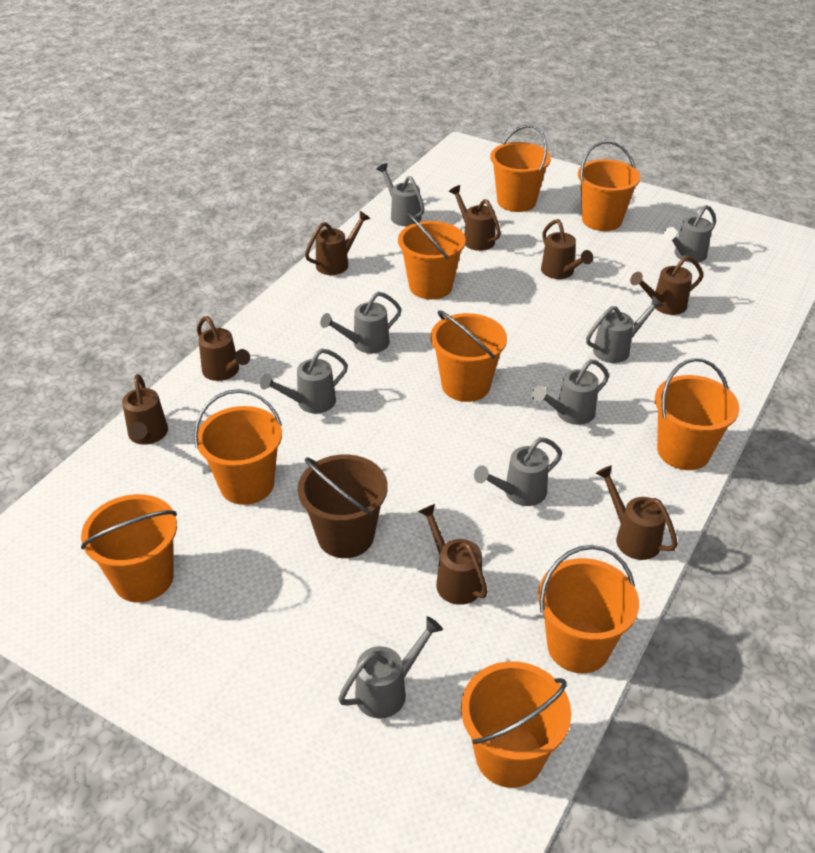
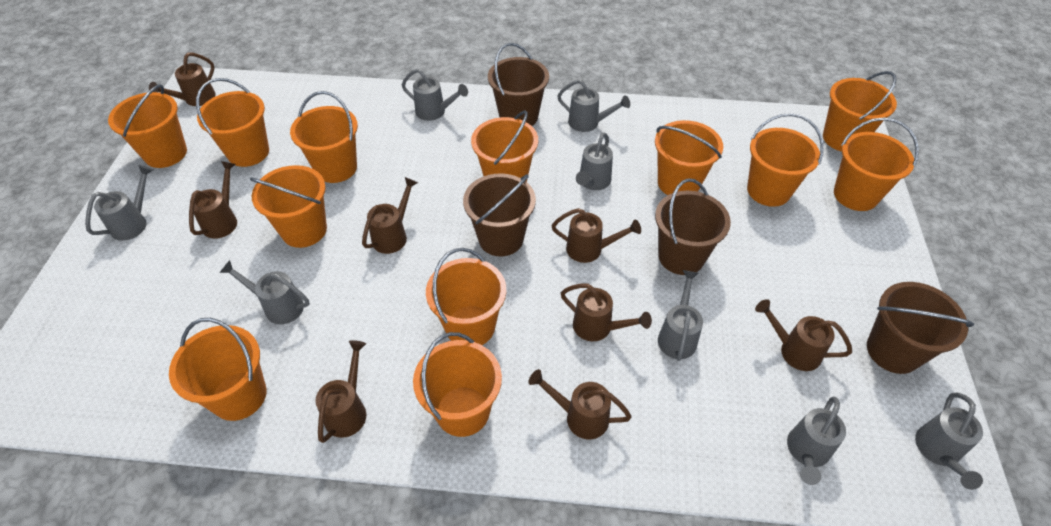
brown bucket: [298,454,388,558] = 1 -> [463,173,536,257] [488,43,549,126] [655,178,731,275] [867,282,974,374] = 4
orange bucket: [81,494,177,602] [194,389,282,505] [398,213,466,299] [431,310,507,402] [461,661,571,788] [490,125,551,212] [538,545,639,673] [578,141,641,231] [655,358,739,470] = 9 -> [108,84,187,168] [169,318,267,421] [196,78,269,167] [250,165,327,248] [290,91,358,183] [413,332,502,437] [426,248,507,345] [471,110,538,182] [655,120,723,195] [747,113,824,207] [823,71,897,151] [834,117,919,211] = 12

